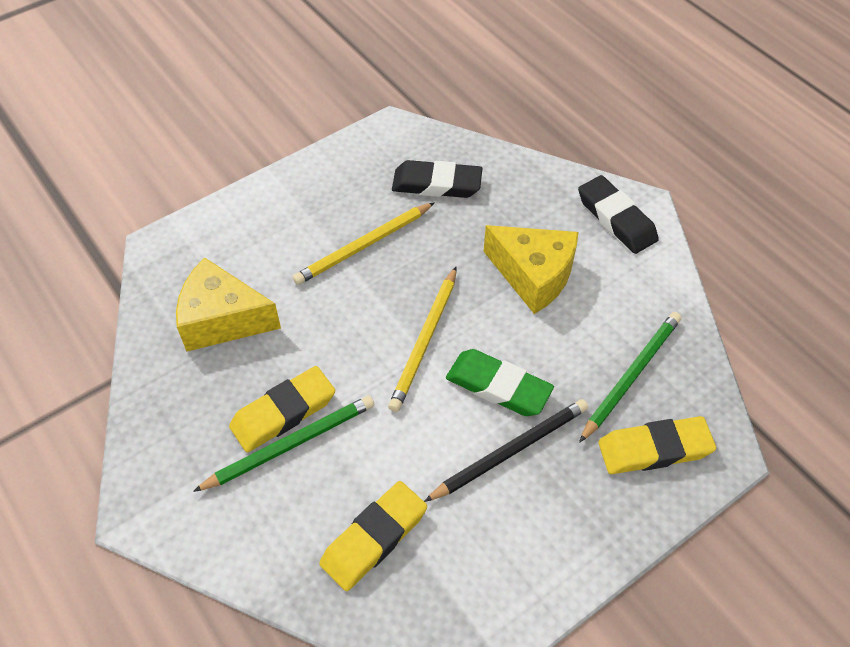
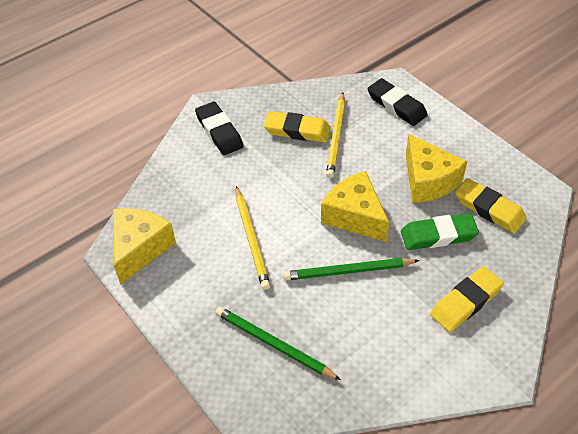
black pencil: [424,399,588,502] = 1 -> none = 0
yellow cheese: [176,257,281,351] [484,225,578,314] = 2 -> [113,208,176,285] [321,171,389,242] [406,134,467,203] = 3

